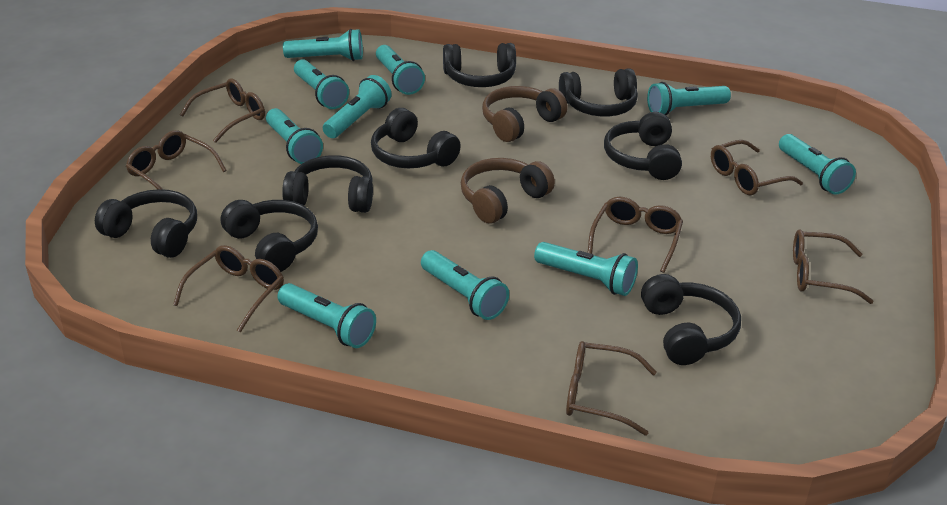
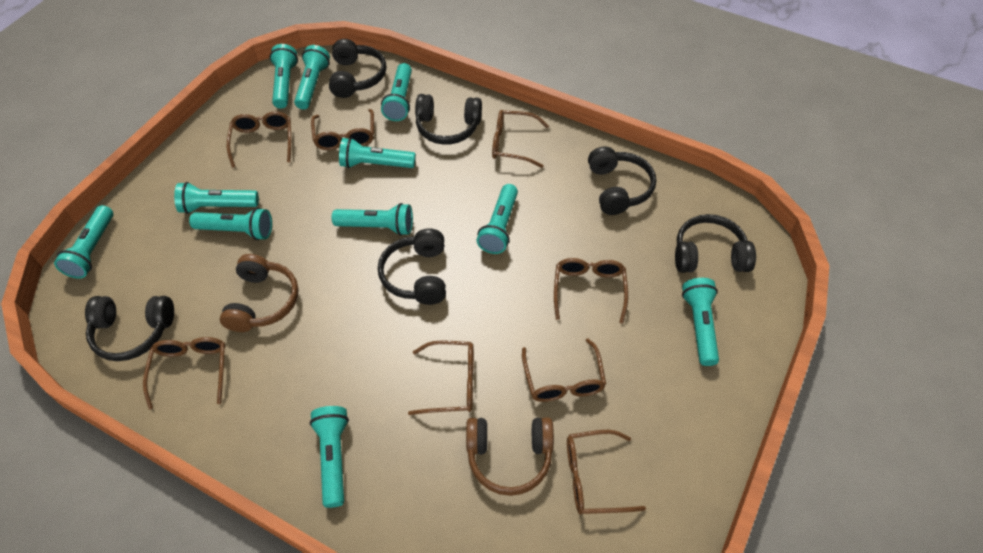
black headphones: [95,189,197,258] [221,200,318,272] [282,155,373,213] [371,108,461,168] [443,43,516,87] [559,68,638,116] [604,112,682,180] [641,274,741,365] = 8 -> [85,296,174,361] [329,39,387,98] [378,229,446,305] [415,94,482,145] [588,147,656,215] [675,214,756,273] = 6
brown glasses: [126,130,227,190] [173,245,284,333] [180,78,265,143] [566,341,657,436] [588,197,683,273] [711,140,803,195] [793,230,874,304] = 7 -> [143,337,226,410] [227,111,291,168] [311,109,374,150] [408,340,474,415] [492,110,549,168] [522,338,606,402] [554,258,628,324] [567,430,646,515] = 8
turquoise flashlight: [266,108,323,164] [277,283,376,348] [283,29,363,61] [294,59,349,109] [323,75,391,138] [376,45,425,95] [421,250,509,320] [534,242,638,296] [647,82,731,115] [779,134,856,194] = 10 -> [54,205,113,279] [174,182,259,214] [189,208,272,240] [269,44,298,108] [294,45,330,110] [310,406,349,508] [332,203,413,236] [339,138,416,168] [381,63,412,121] [477,184,518,254] [682,278,719,366] = 11

